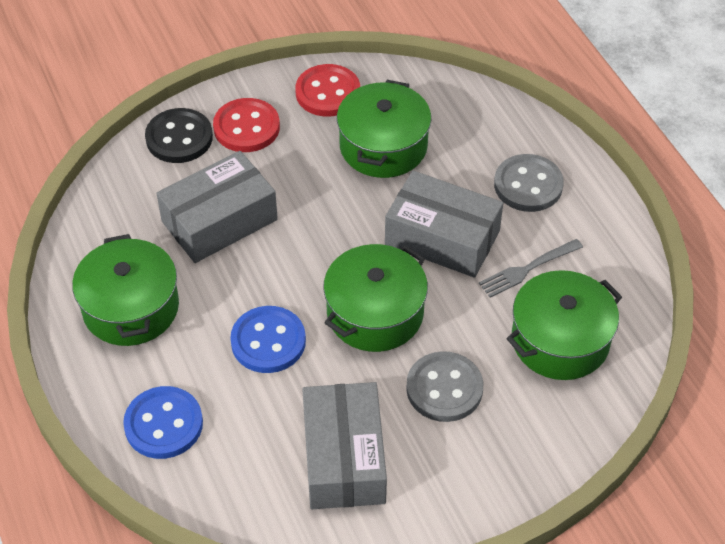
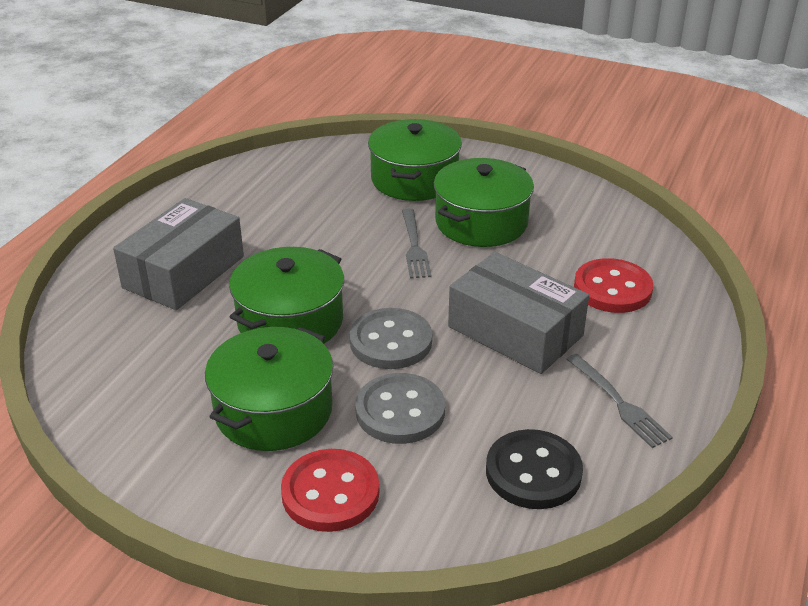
blue button: [123,386,203,459] [230,306,306,373] = 2 -> none = 0
grey box: [156,151,278,263] [302,382,387,509] [385,171,503,278] = 3 -> [113,198,244,310] [448,252,589,374] = 2
grey fork: [479,239,583,298] = 1 -> [402,208,432,278] [566,354,673,448] = 2

